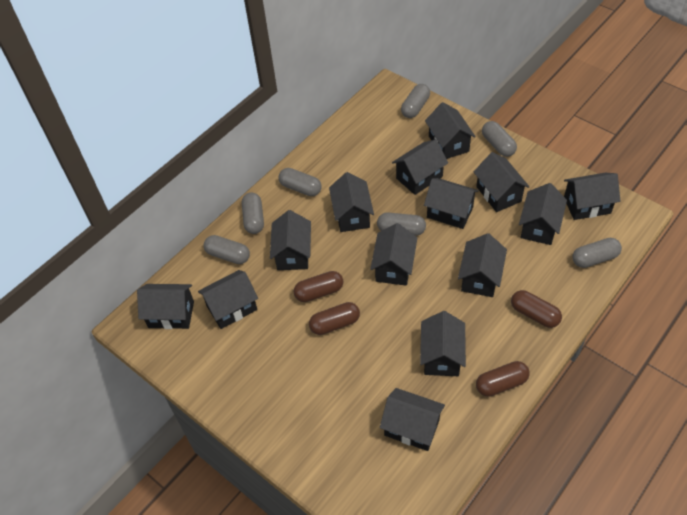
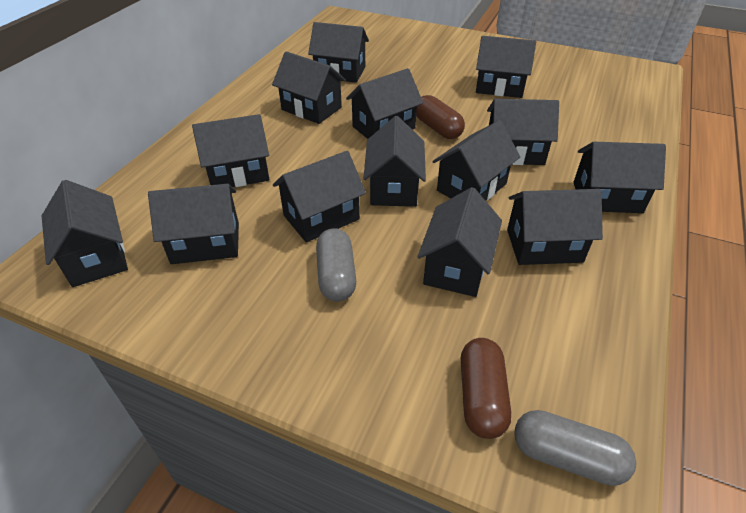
brown capsule: [293,271,343,302] [309,302,360,335] [476,361,530,397] [511,290,562,328] = 4 -> [416,95,465,139] [461,338,511,439] = 2
grey capsule: [204,235,250,264] [242,193,264,234] [278,168,322,196] [377,212,426,236] [401,84,430,118] [482,121,517,157] [572,238,622,268] = 7 -> [316,228,356,302] [514,410,636,486] = 2

